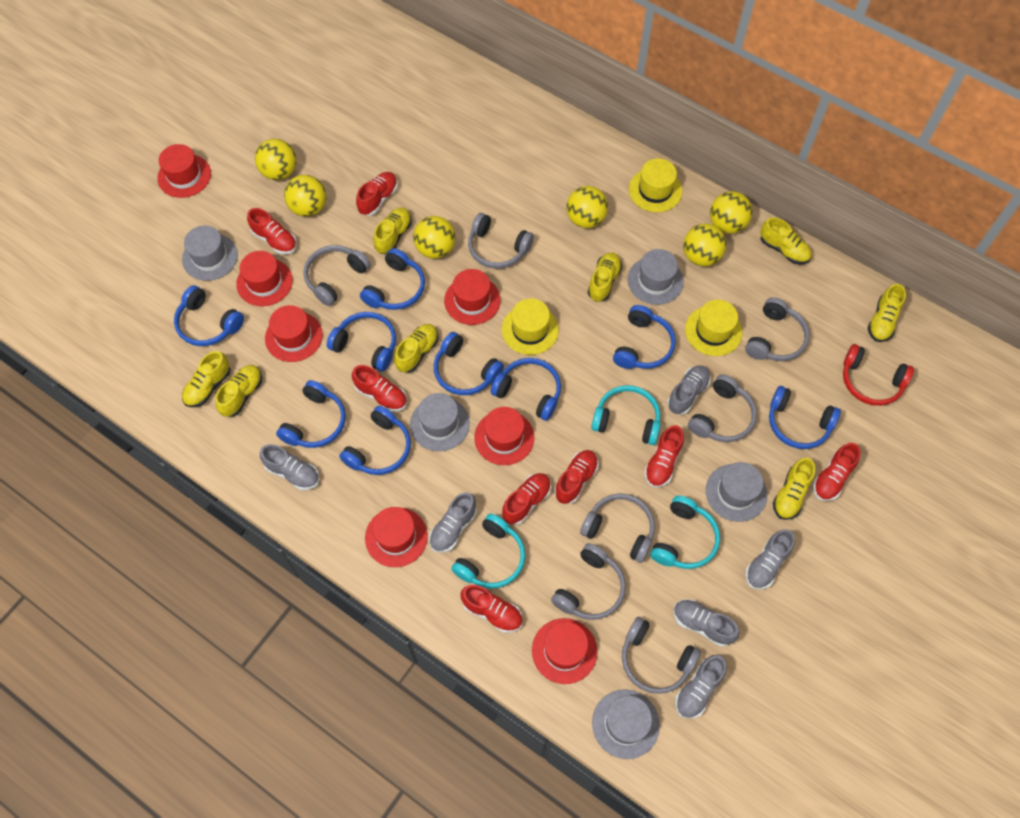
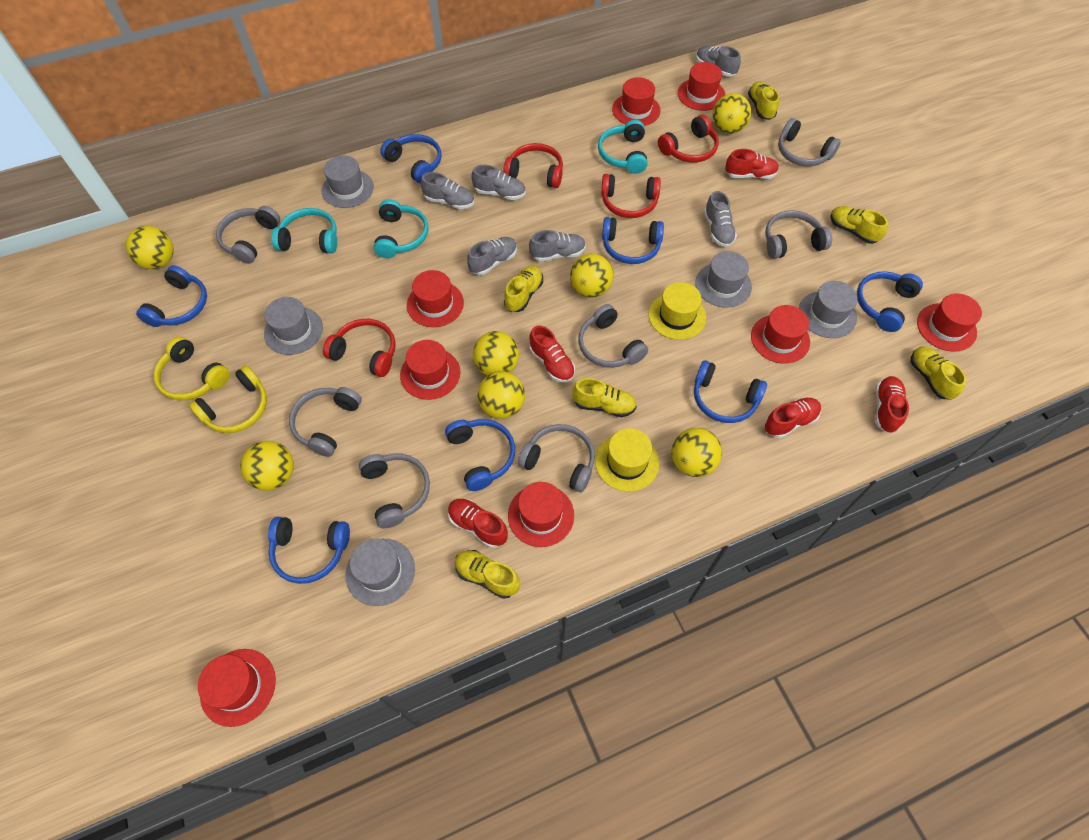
blue headphones: [174,285,244,346] [276,380,346,448] [327,312,396,372] [339,406,411,475] [360,248,425,310] [434,332,504,395] [491,358,561,421] [613,305,676,369] [769,386,841,449] = 9 -> [136,265,207,327] [268,517,350,584] [380,134,442,184] [445,419,515,491] [602,217,664,264] [694,360,767,423] [857,271,923,332] = 7
red hat: [157,144,211,198] [236,251,293,306] [265,305,323,362] [365,507,428,567] [444,269,501,325] [474,407,534,465] [532,618,597,684] = 7 -> [198,649,276,727] [400,340,460,400] [407,270,464,327] [508,482,574,547] [612,77,660,126] [678,62,725,111] [751,305,810,364] [917,293,982,352] = 8
red headphones: [843,344,914,406] = 1 -> [323,319,396,377] [503,143,563,188] [601,174,661,218] [658,115,719,163] = 4
red shoe: [247,208,297,254] [352,365,407,412] [356,172,398,216] [460,585,523,633] [502,473,551,525] [555,450,598,504] [644,425,684,487] [813,443,861,501] = 8 -> [448,499,508,548] [530,326,575,383] [725,149,779,179] [764,398,821,438] [875,376,909,433] = 5
yellow ball: [255,139,296,180] [284,175,326,217] [413,216,456,259] [566,186,608,228] [683,224,726,266] [710,191,752,234] = 6 -> [126,226,174,269] [240,441,294,491] [473,331,519,376] [478,371,525,419] [570,254,614,298] [672,428,722,477] [713,93,751,134] = 7
yellow hat: [502,298,559,355] [629,158,682,212] [685,300,742,356] = 3 -> [595,428,659,492] [649,282,706,340] = 2
yellow headphones: none = 0 -> [154,336,230,400] [189,365,267,433] = 2
yellow shoe: [182,351,230,407] [215,365,262,417] [373,207,412,254] [394,324,438,373] [588,252,622,302] [760,217,812,265] [773,458,815,520] [868,284,906,342] = 8 -> [455,550,520,599] [504,266,543,312] [572,378,637,417] [748,81,779,120] [831,206,888,244] [911,346,966,400] = 6

